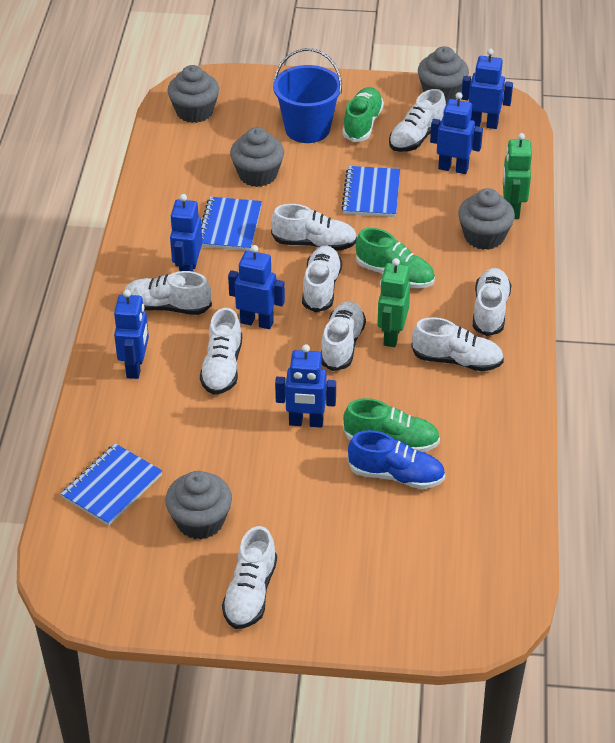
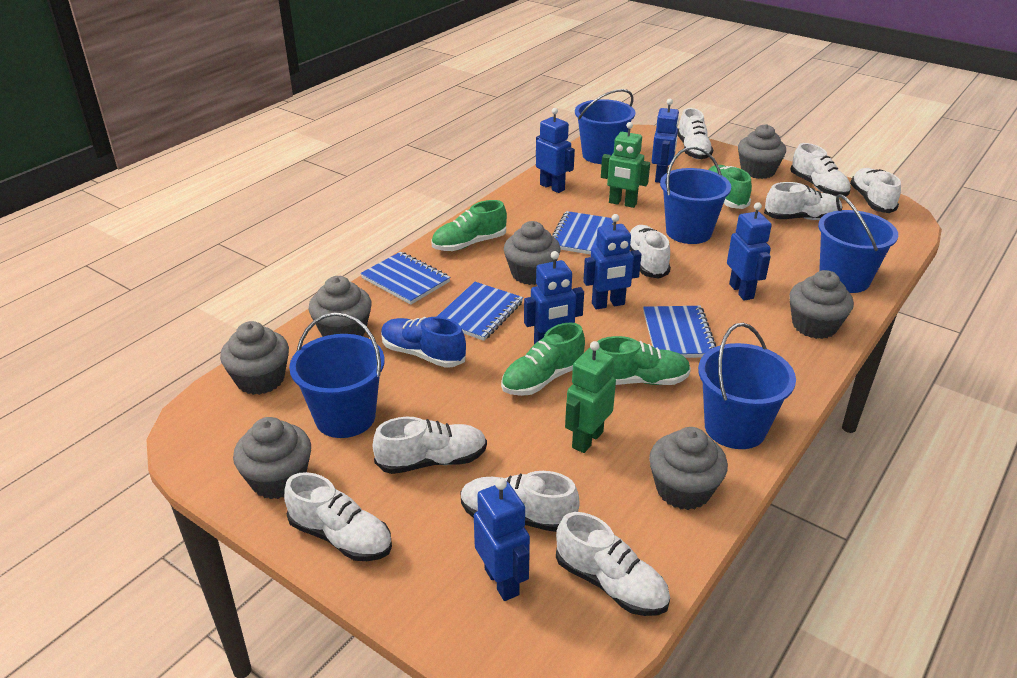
blue bucket: [273,48,342,143] = 1 -> [289,312,385,438] [575,89,635,164] [660,146,731,244] [698,323,796,449] [818,194,898,293] = 5
blue notebook: [61,443,162,526] [201,197,262,251] [341,166,400,217] = 3 -> [360,252,450,305] [437,282,523,341] [552,211,614,255] [643,306,716,358] = 4
green shoe: [342,87,384,142] [343,398,440,452] [356,228,435,288] = 3 -> [432,200,507,251] [501,322,585,396] [597,336,691,385] [708,165,752,209] = 4
grey cupcake: [165,471,232,540] [167,65,219,123] [230,127,284,187] [418,46,469,104] [458,188,515,250] = 5 -> [220,321,289,395] [233,417,311,499] [308,276,371,337] [504,221,560,285] [649,427,728,510] [738,124,786,179] [789,270,854,339] = 7

